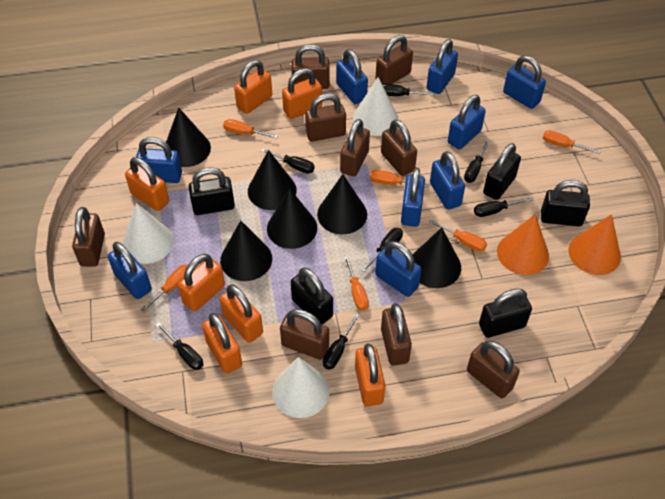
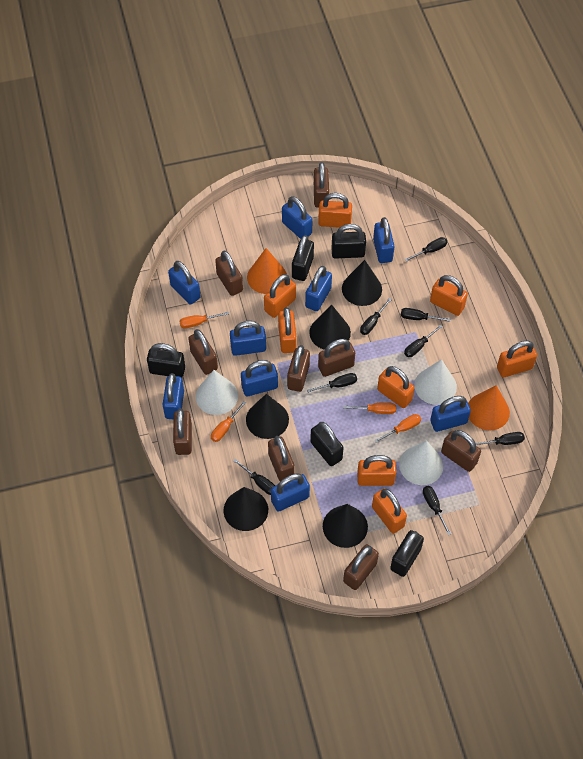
black cone: [166,108,211,167] [220,220,272,281] [248,150,297,210] [267,188,317,249] [317,174,367,234] [413,227,461,288] = 6 -> [224,487,268,531] [246,394,289,439] [309,304,351,350] [323,504,368,548] [342,260,382,306] = 5
black screwdriver: [156,322,203,370] [261,148,315,173] [323,313,360,370] [361,228,403,272] [382,84,435,96] [464,140,490,183] [474,197,533,217] = 7 -> [234,459,275,495] [307,373,357,393] [360,298,392,335] [401,308,451,322] [404,324,443,357] [405,237,447,262] [423,486,451,535] [476,432,525,446] = 8
orange padlock: [125,157,169,211] [178,254,225,311] [202,313,242,374] [220,284,263,343] [234,60,272,114] [282,68,322,119] [355,343,385,406] = 7 -> [264,274,296,318] [278,307,297,353] [318,193,352,228] [357,455,396,486] [372,488,407,534] [377,366,415,408] [430,275,468,316] [497,341,537,377] = 8
orange screwdriver: [141,265,188,312] [223,119,278,139] [344,256,369,311] [370,170,430,188] [429,219,487,252] [543,130,601,154] = 6 -> [179,312,229,328] [211,401,246,442] [343,402,396,414] [374,414,421,443] = 4

